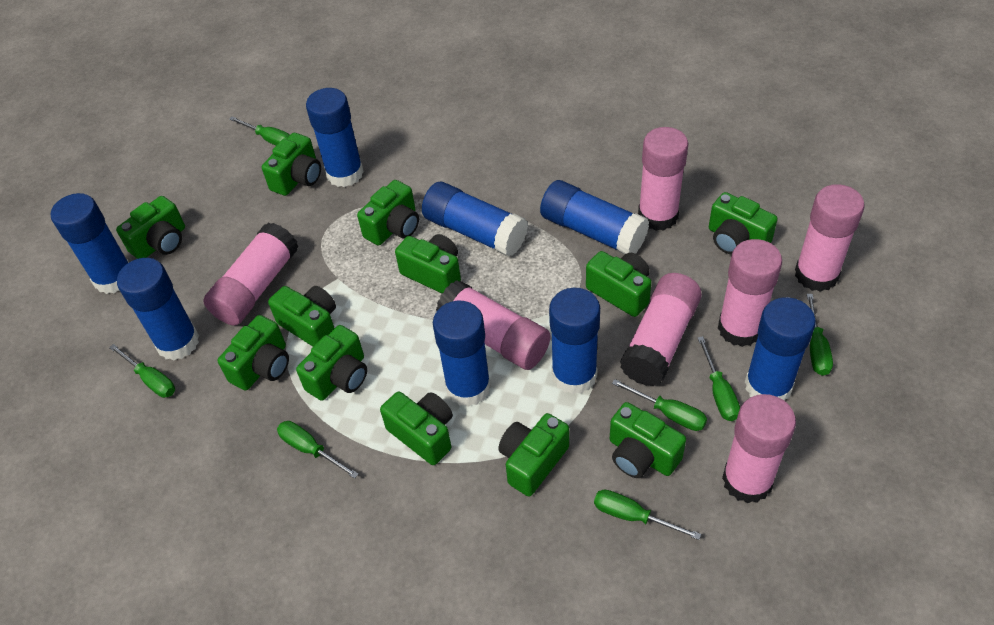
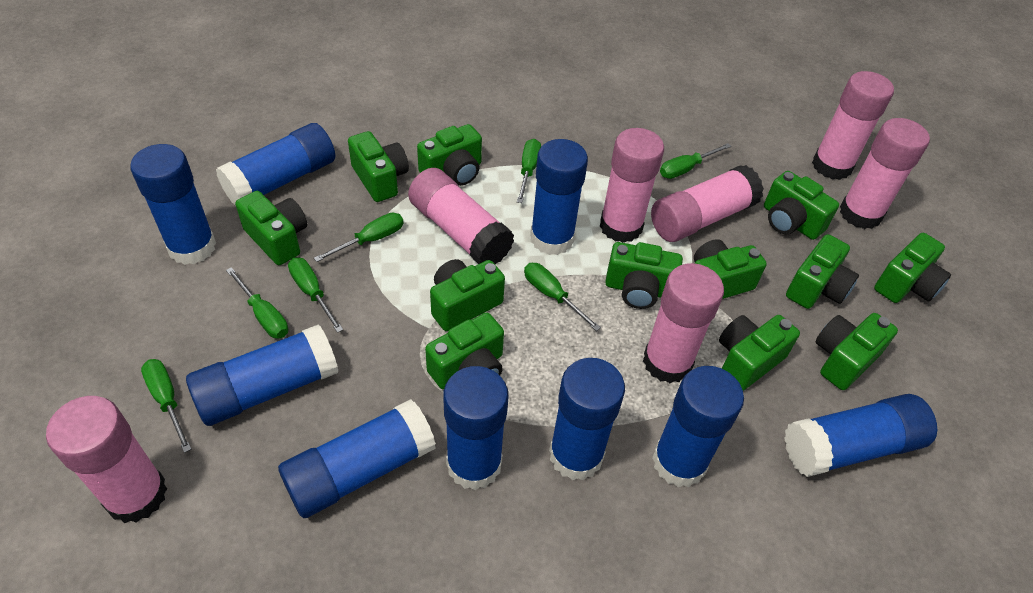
blue glue stick: [51,193,129,294] [117,258,199,361] [306,88,364,187] [422,182,528,257] [433,300,491,407] [540,180,649,254] [549,288,600,394] [745,297,816,401] = 8 -> [130,144,216,265] [186,324,338,426] [216,123,335,206] [278,399,436,518] [443,366,509,490] [530,139,588,255] [549,358,625,480] [652,366,744,487] [784,394,937,477] = 9

